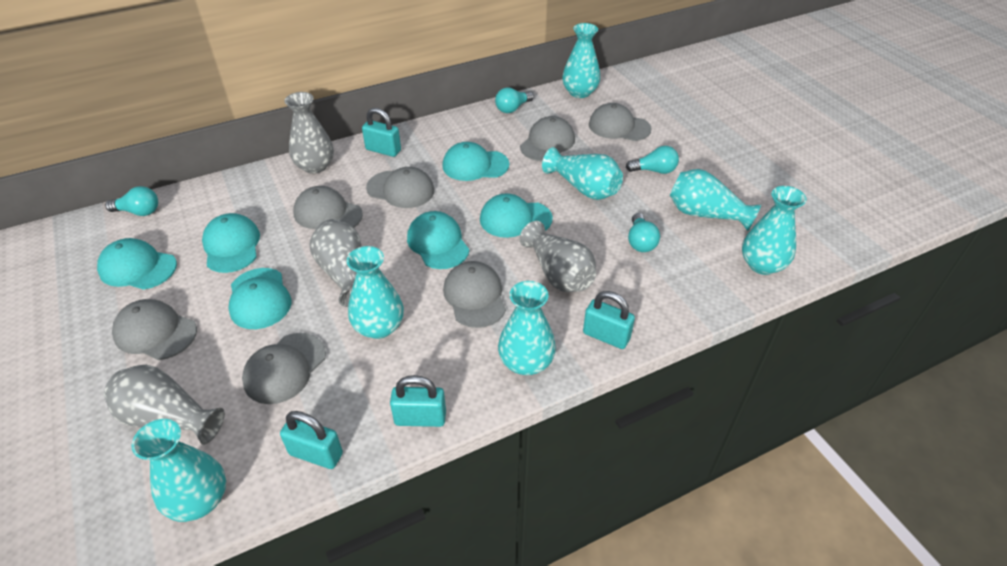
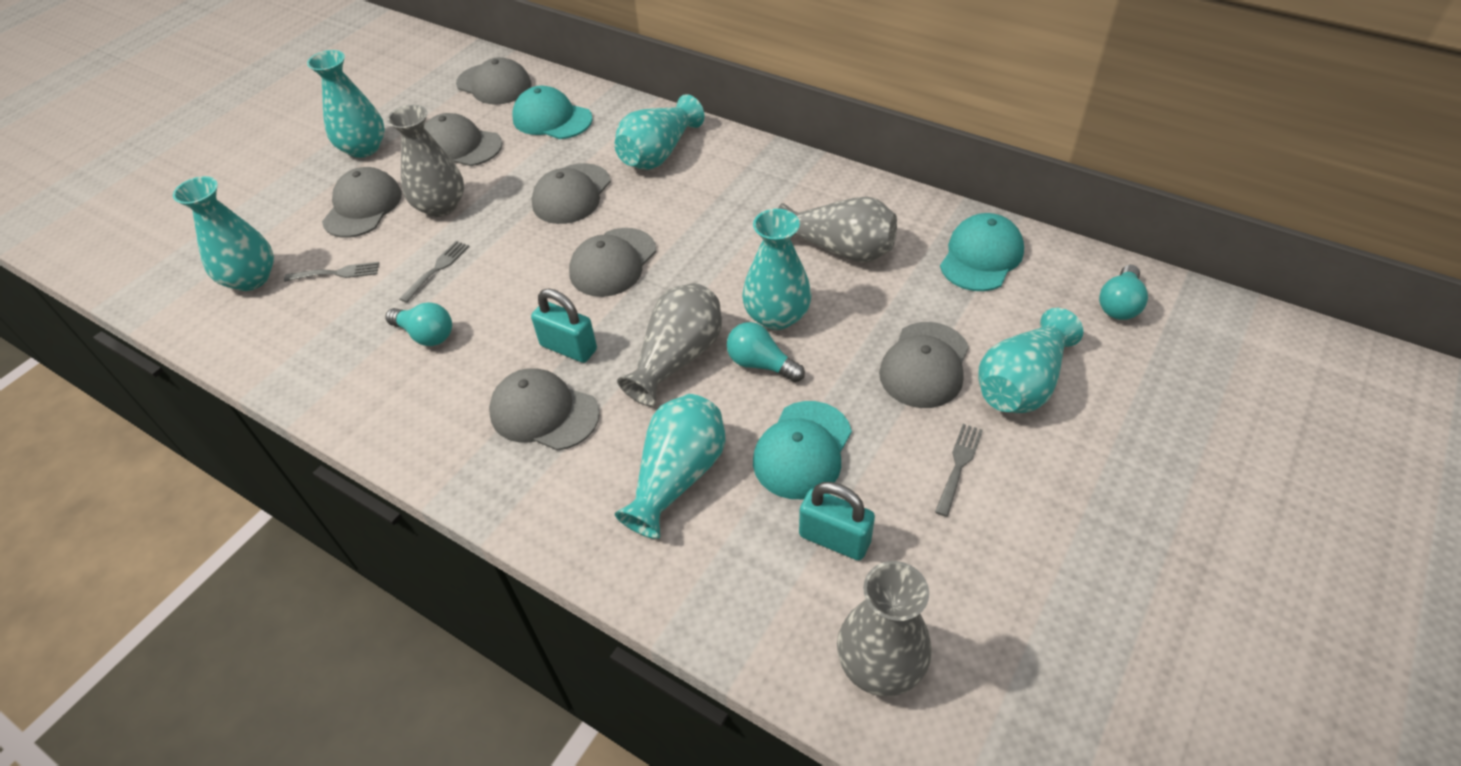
grey fork: none = 0 -> [284,262,379,282] [400,241,469,303] [935,424,983,517] = 3
turquoise cap: [97,238,177,290] [202,213,260,273] [228,268,291,329] [407,211,469,269] [442,142,509,181] [480,193,553,238] = 6 -> [512,86,593,139] [753,401,852,499] [940,213,1024,291] = 3
turquoise light bulb: [105,186,158,216] [495,87,534,113] [626,146,679,174] [628,213,660,252] = 4 -> [385,302,452,346] [727,322,805,382] [1099,265,1148,320] = 3
turquoise padlock: [280,411,343,469] [362,108,401,157] [390,375,446,427] [583,291,635,349] = 4 -> [531,289,597,363] [799,482,875,560] = 2
turquoise vase: [131,419,226,522] [346,246,404,339] [498,281,556,375] [542,147,623,200] [562,23,600,98] [670,169,762,231] [742,186,807,275] = 7 -> [173,176,274,291] [307,50,385,158] [614,94,704,170] [615,394,726,539] [742,209,812,330] [978,308,1083,413] = 6

